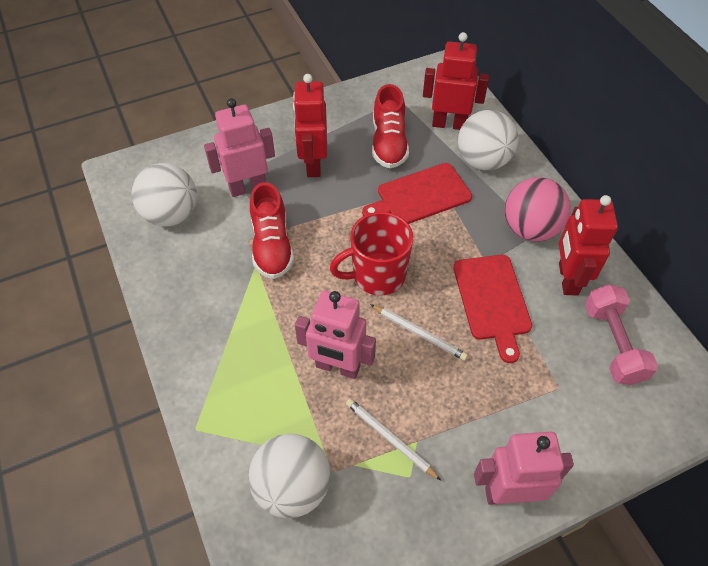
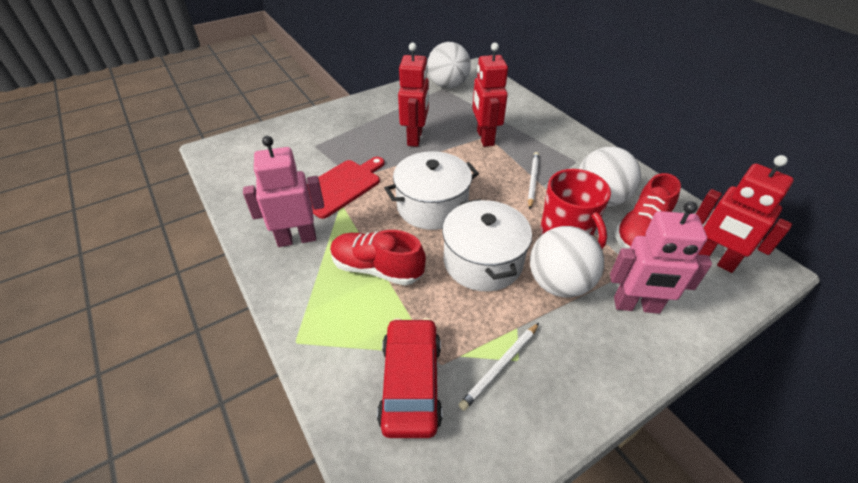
pink ball: [505,177,571,242] = 1 -> none = 0
pink dumbbell: [585,284,658,385] = 1 -> none = 0
pink robot: [204,98,275,197] [295,290,376,379] [474,432,574,505] = 3 -> [243,136,324,247] [610,201,712,314] = 2
red car: none = 0 -> [377,318,442,438] = 1
red cutting board: [362,163,472,224] [453,255,532,363] = 2 -> [307,157,385,219] = 1
white pot: none = 0 -> [384,151,479,230] [442,199,532,292] = 2

